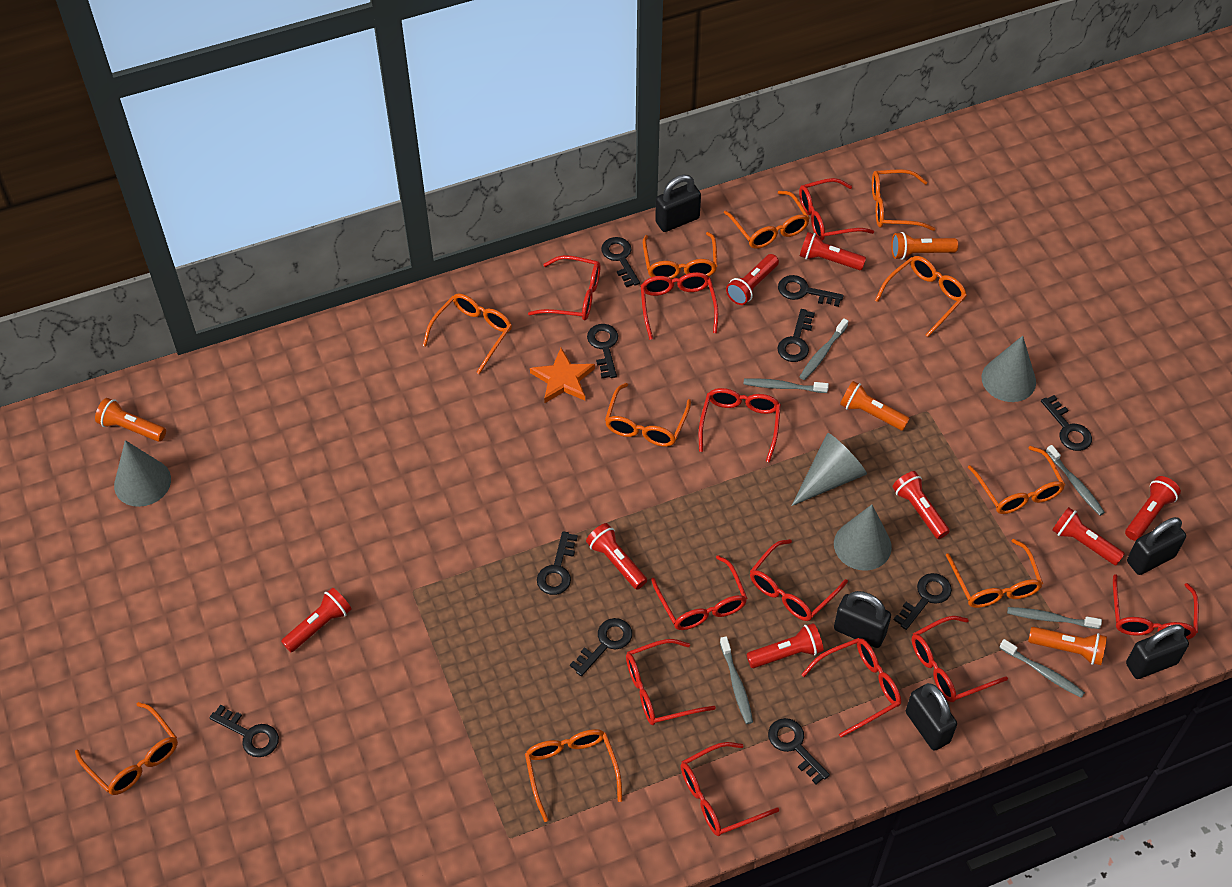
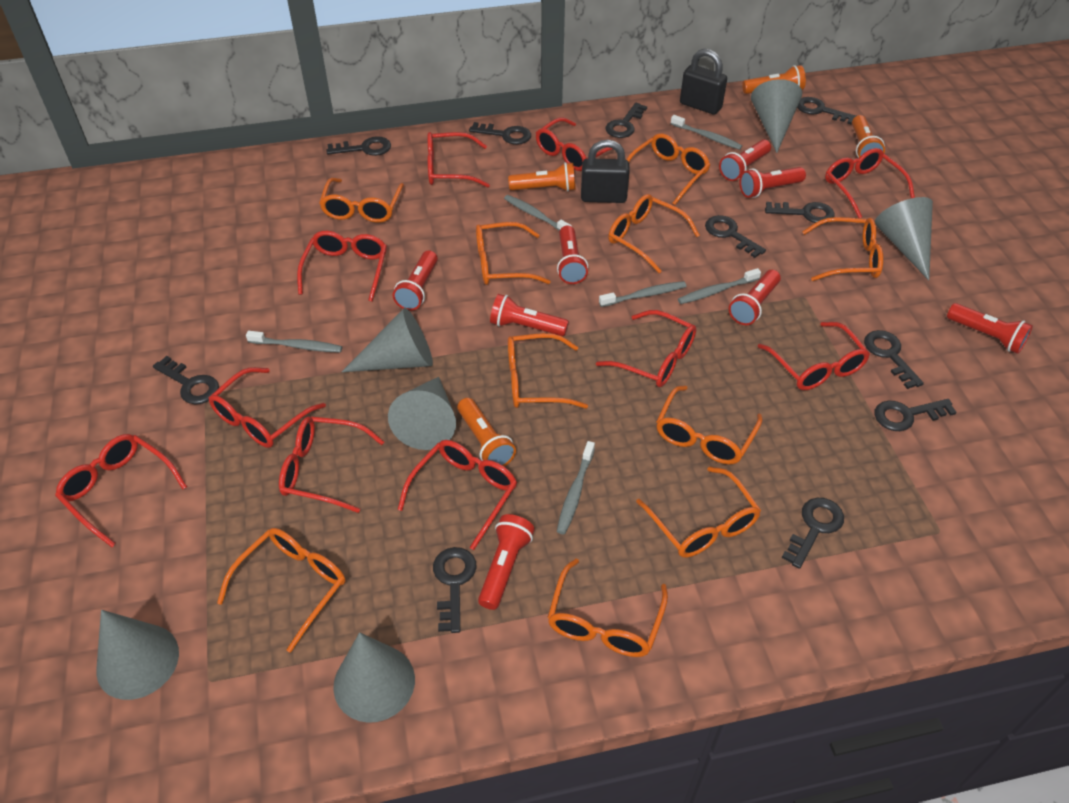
black key: [209,705,279,757] [537,531,578,595] [570,618,632,676] [587,324,618,378] [601,237,640,287] [768,718,830,784] [777,309,815,362] [778,275,843,307] [894,573,952,630] [1041,395,1092,451] = 10 -> [153,356,219,404] [326,136,391,156] [433,547,476,633] [469,122,531,145] [606,103,647,138] [705,215,766,258] [765,202,835,224] [782,498,844,569] [797,97,856,125] [864,330,924,389] [875,399,957,431] = 11
black padlock: [655,175,701,232] [834,591,891,648] [906,683,957,751] [1126,624,1189,679] [1127,517,1186,575] = 5 -> [581,140,630,203] [680,49,727,115] = 2
grey cone: [114,440,171,507] [791,433,867,506] [834,505,892,571] [982,336,1036,402] = 4 -> [96,610,179,700] [333,632,415,723] [342,308,433,372] [388,377,456,450] [751,79,802,153] [875,197,933,280] = 6
orange star: [530,348,595,403] = 1 -> none = 0
red glasses: [528,255,601,320] [626,639,716,725] [641,272,718,340] [651,555,747,630] [681,742,780,836] [699,388,781,462] [750,539,848,621] [799,178,874,240] [801,638,901,738] [912,616,1008,702] [1113,574,1199,640] = 11 -> [55,434,187,547] [209,367,326,448] [279,416,384,513] [297,231,387,302] [398,440,517,550] [427,132,490,188] [536,118,612,171] [596,310,696,387] [757,322,870,390] [825,148,915,218] = 10

